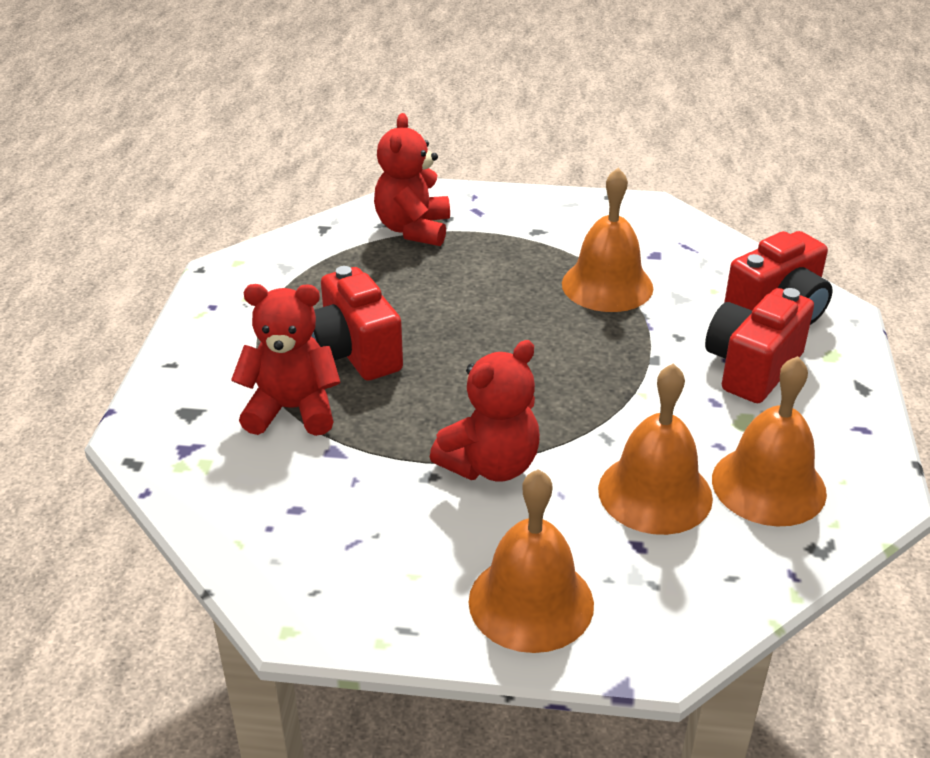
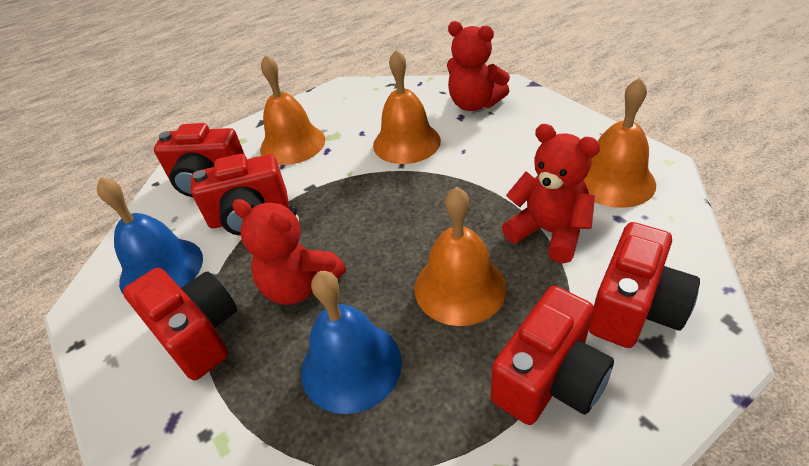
blue bell: none = 0 -> [97,177,203,294] [301,271,402,414] = 2
red camera: [311,266,403,381] [705,288,814,403] [724,231,833,325] = 3 -> [123,268,237,380] [154,123,245,197] [191,154,289,236] [491,286,614,425] [589,222,700,348] = 5

